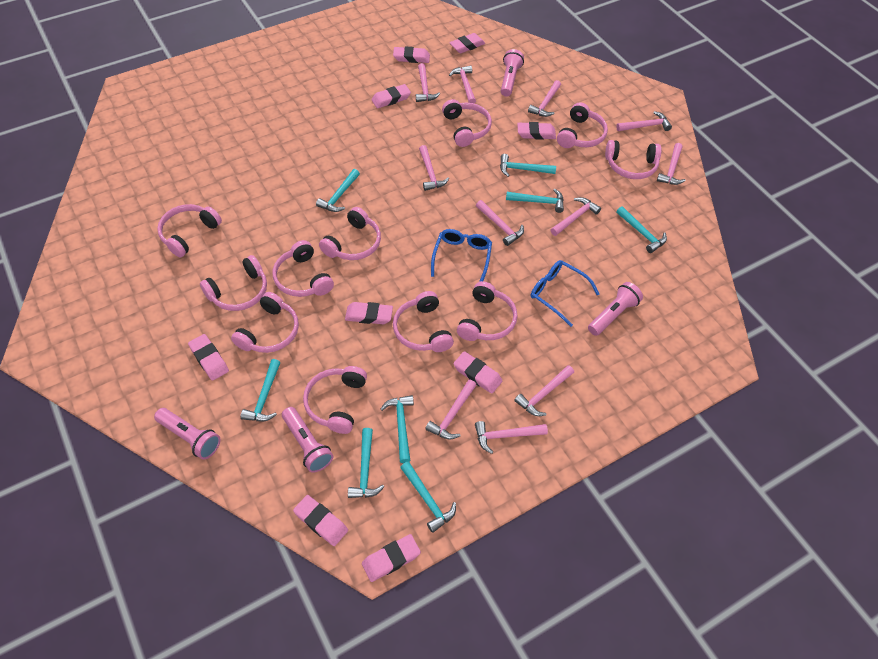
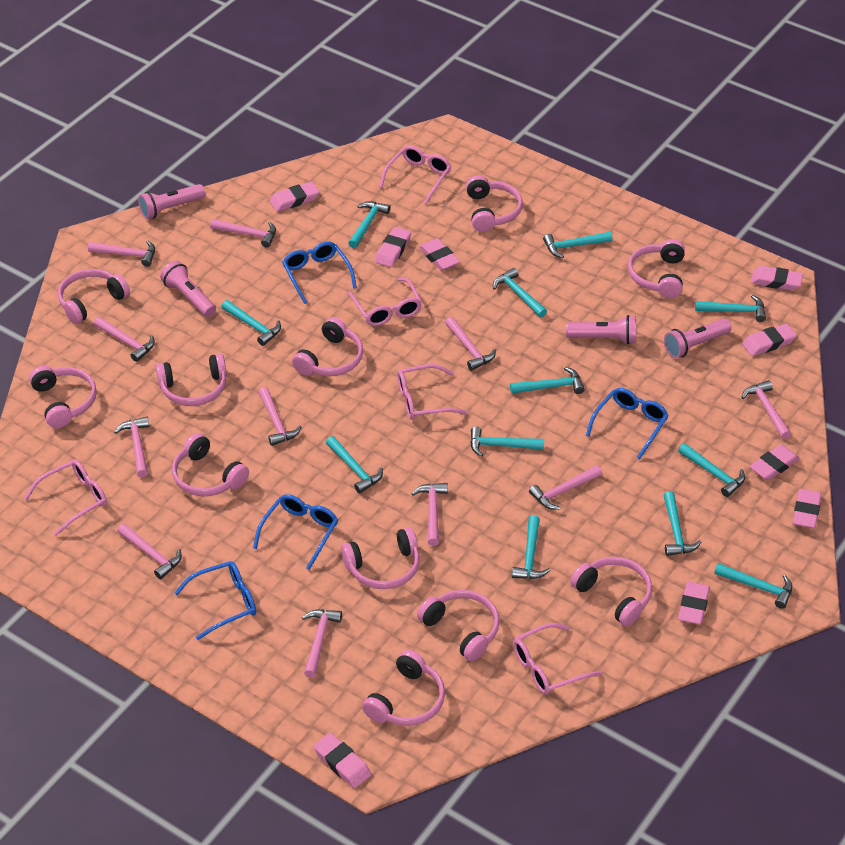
blue glasses: [431,229,492,282] [531,260,600,327] = 2 -> [174,561,256,640] [253,494,338,570] [282,242,357,304] [586,388,669,460] = 4
pink glasses: none = 0 -> [24,460,107,536] [348,278,422,326] [379,145,452,204] [397,364,468,420] [513,623,602,695] = 5
turquoise hammer: [241,359,281,421] [316,169,360,212] [348,428,384,498] [381,395,414,463] [400,461,456,533] [500,154,556,177] [506,189,564,213] [617,206,667,253] = 8 -> [221,300,281,346] [326,436,383,493] [348,201,391,248] [470,426,544,457] [493,268,547,318] [510,367,585,394] [512,515,550,579] [543,232,613,258] [663,492,701,556] [678,443,745,497] [695,295,766,322] [714,563,793,609] = 12

